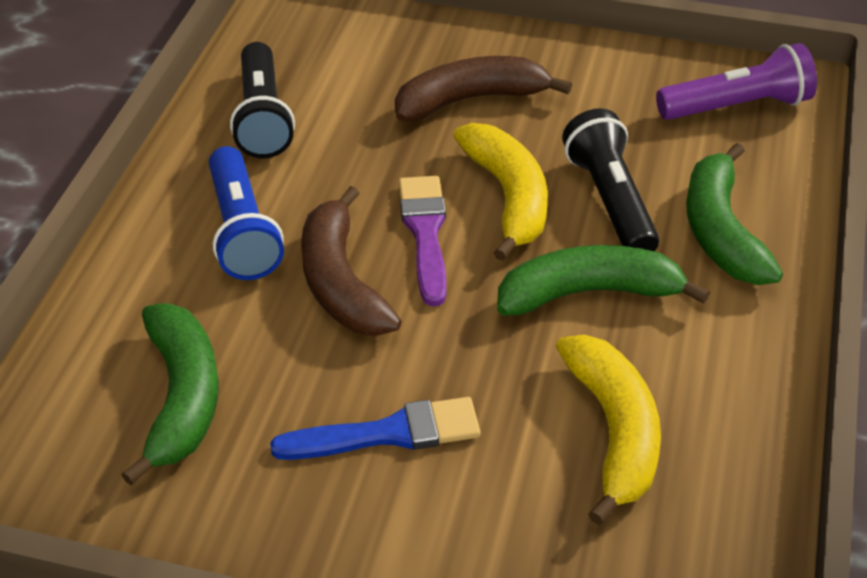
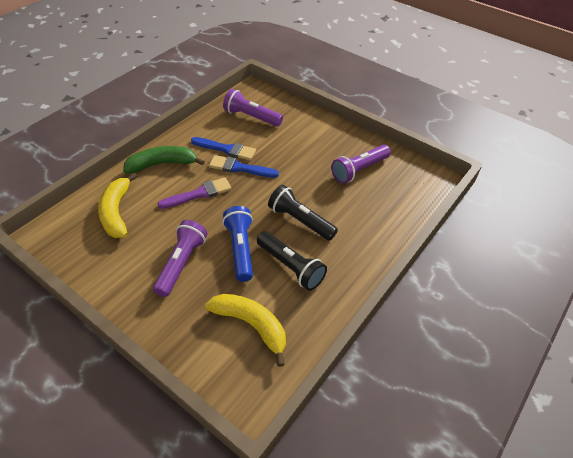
blue brush: [270,397,481,460] = 1 -> [191,137,256,160] [209,155,279,178] = 2
brown banana: [301,186,402,336] [395,56,572,122] = 2 -> none = 0
green banana: [121,304,219,485] [497,245,710,316] [686,143,783,285] = 3 -> [123,146,205,173] = 1
purple flashlight: [656,43,817,120] = 1 -> [153,220,207,297] [223,89,283,127] [331,145,391,184] = 3

